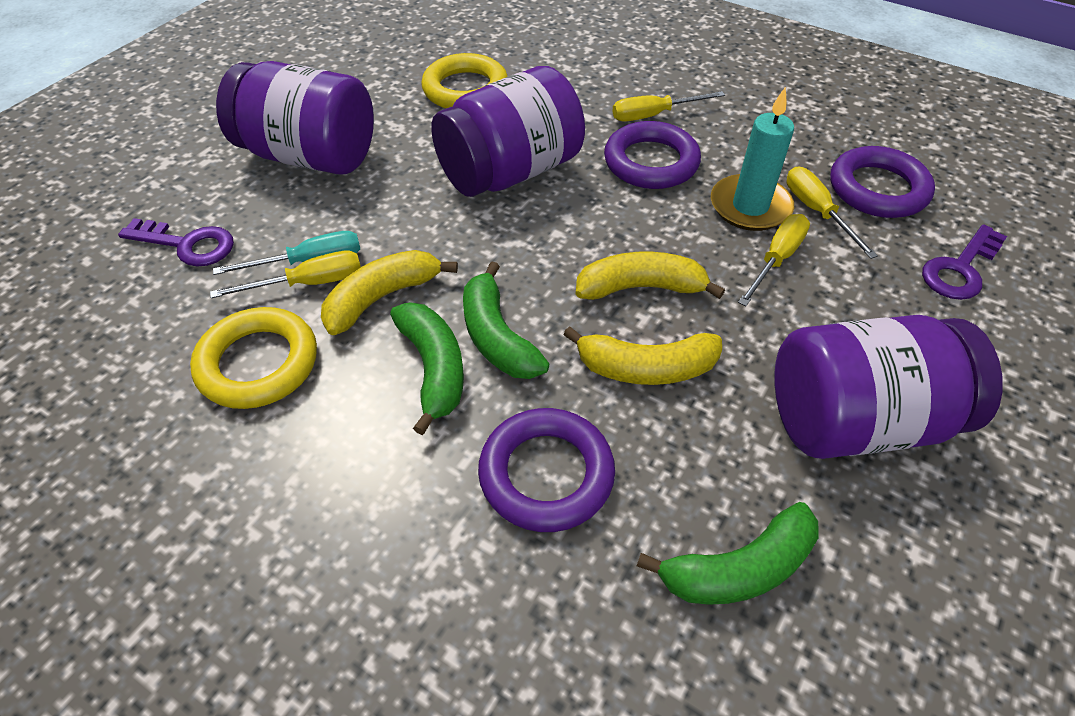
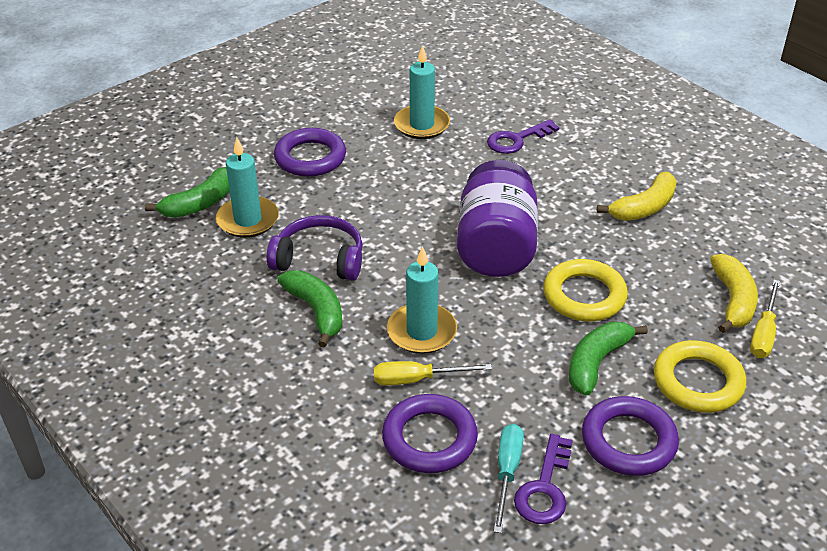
purple headphones: none = 0 -> [267,215,363,281] = 1
purple jar: [216,61,374,174] [431,66,585,197] [774,315,1003,459] = 3 -> [457,160,538,277] = 1
turquoise candle: [711,86,794,231] = 1 -> [216,137,279,238] [387,246,457,354] [394,45,450,139] = 3
yellow banana: [321,250,458,335] [563,326,722,385] [576,251,725,300] = 3 -> [597,172,677,221] [710,254,758,333] = 2
yellow screwdriver: [210,250,361,298] [612,91,725,122] [738,214,810,306] [786,167,878,259] = 4 -> [374,361,492,385] [750,280,780,358] = 2

